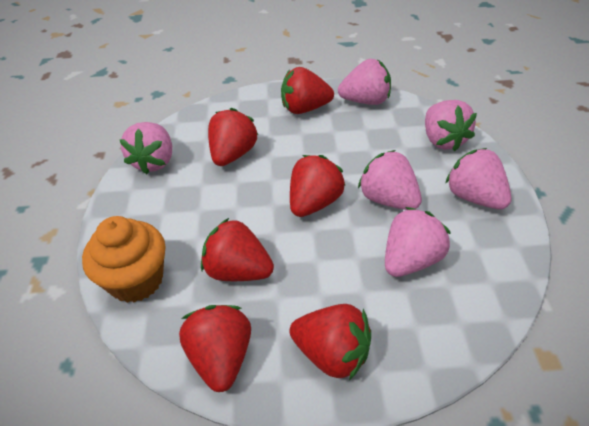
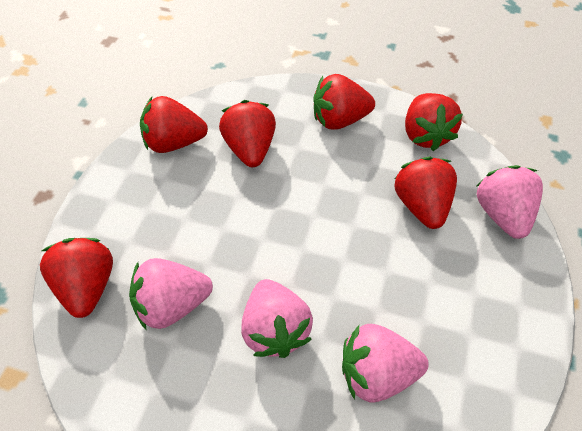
orange cupcake: [82,216,166,303] = 1 -> none = 0
pink strawberry: [119,122,172,174] [338,59,391,105] [358,150,422,210] [385,207,451,277] [425,100,477,151] [445,148,512,209] = 6 -> [129,258,213,329] [241,279,313,358] [342,324,429,402] [476,165,543,239] = 4

